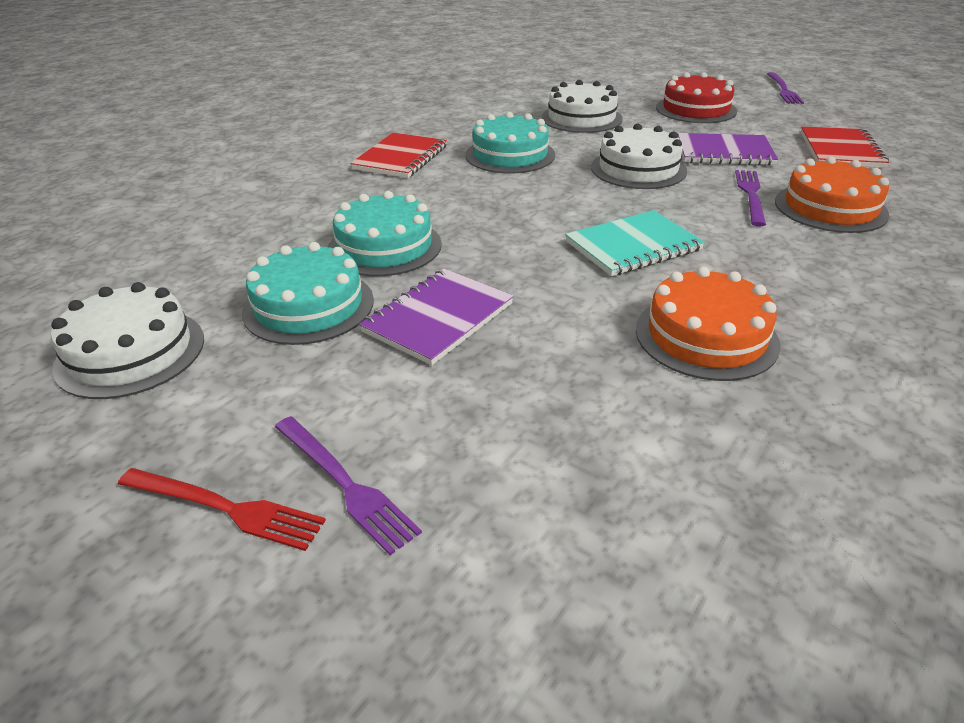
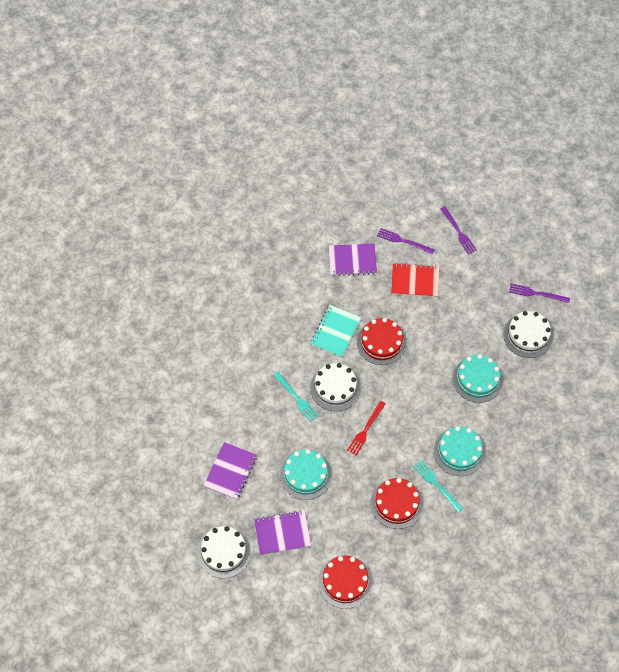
orange cake: [636,267,781,381] [775,156,889,233] = 2 -> none = 0
purple notebook: [359,269,514,365] [678,133,778,166] = 2 -> [204,442,257,500] [254,510,311,555] [328,244,377,277] = 3
red cake: [656,72,737,123] = 1 -> [318,555,372,609] [357,318,407,365] [370,478,423,529] = 3
red notebook: [350,133,447,178] [801,127,889,168] = 2 -> [391,263,440,297] = 1
turquoise fork: none = 0 -> [273,372,319,422] [413,460,463,513] = 2

